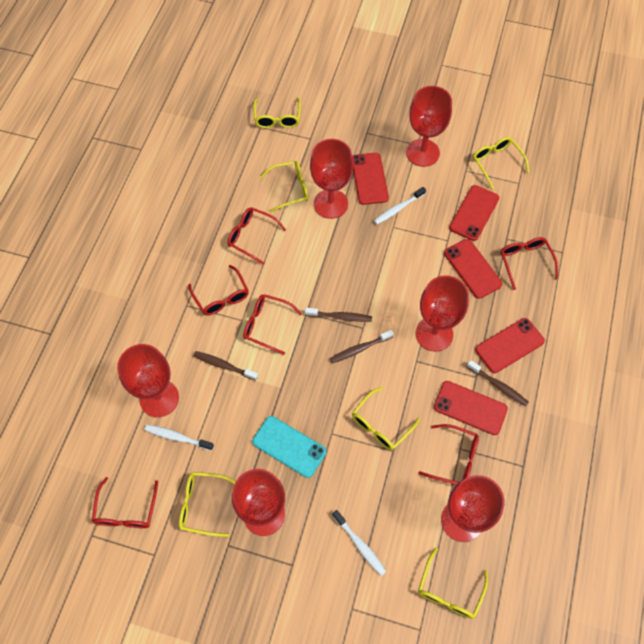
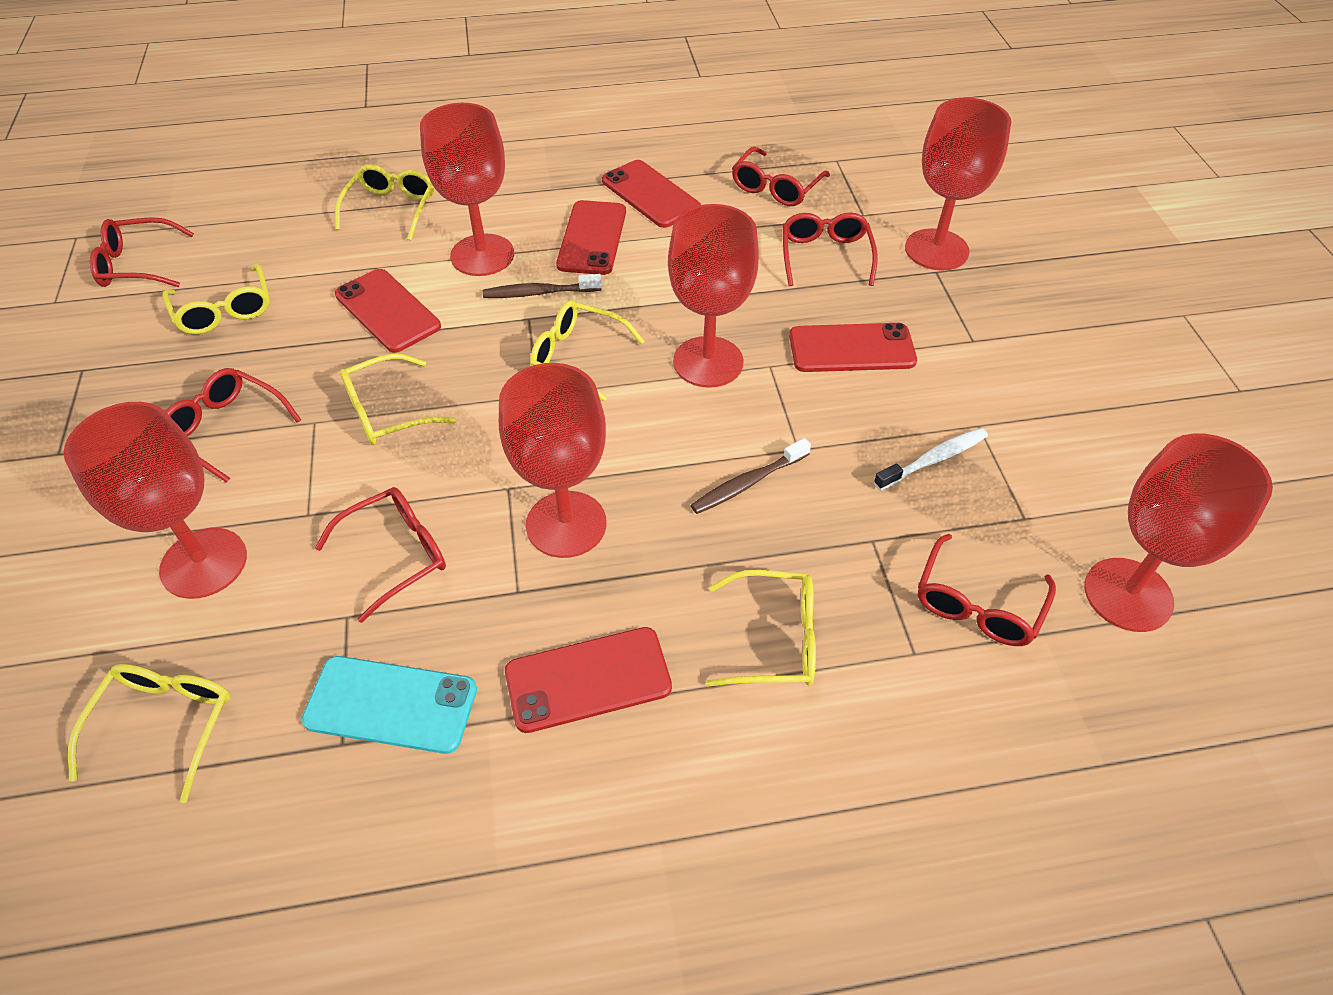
brown toothbrush: [194,351,258,381] [305,308,372,322] [330,330,394,363] [467,360,529,407] = 4 -> [483,274,602,298] [691,438,811,514] = 2
white toothbrush: [144,424,214,451] [332,510,387,576] [374,187,426,224] = 3 -> [874,428,988,491] = 1

